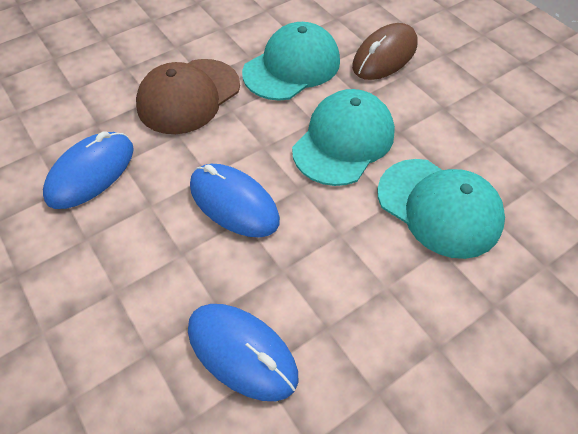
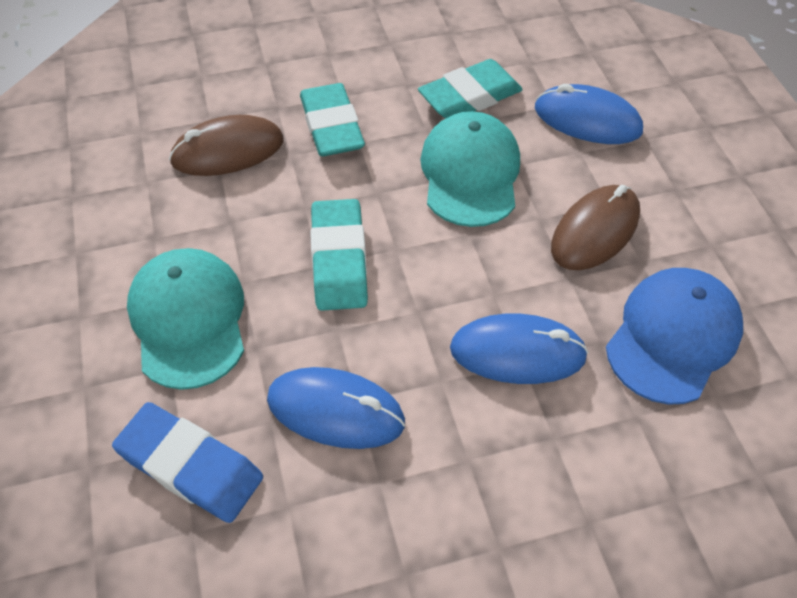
blue cap: none = 0 -> [606,268,743,405] = 1
blue eraser: none = 0 -> [112,402,263,523] = 1
brown cap: [136,59,240,134] = 1 -> none = 0
brown mouse: [352,23,418,80] = 1 -> [169,115,284,176] [551,185,640,270] = 2
turquoise cap: [242,22,340,101] [292,89,395,186] [377,159,505,259] = 3 -> [127,248,244,390] [420,111,520,227] = 2
turquoise eraser: none = 0 -> [300,83,365,156] [310,199,368,311] [418,59,523,119] = 3

